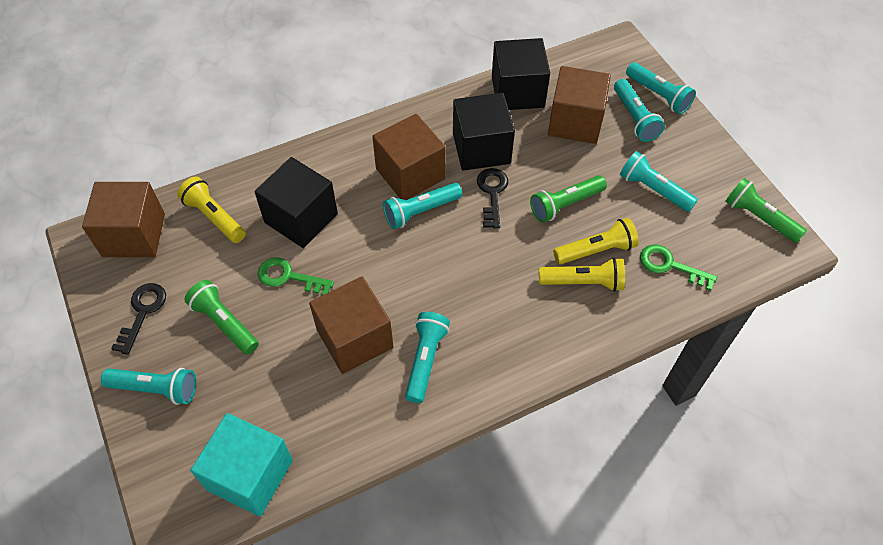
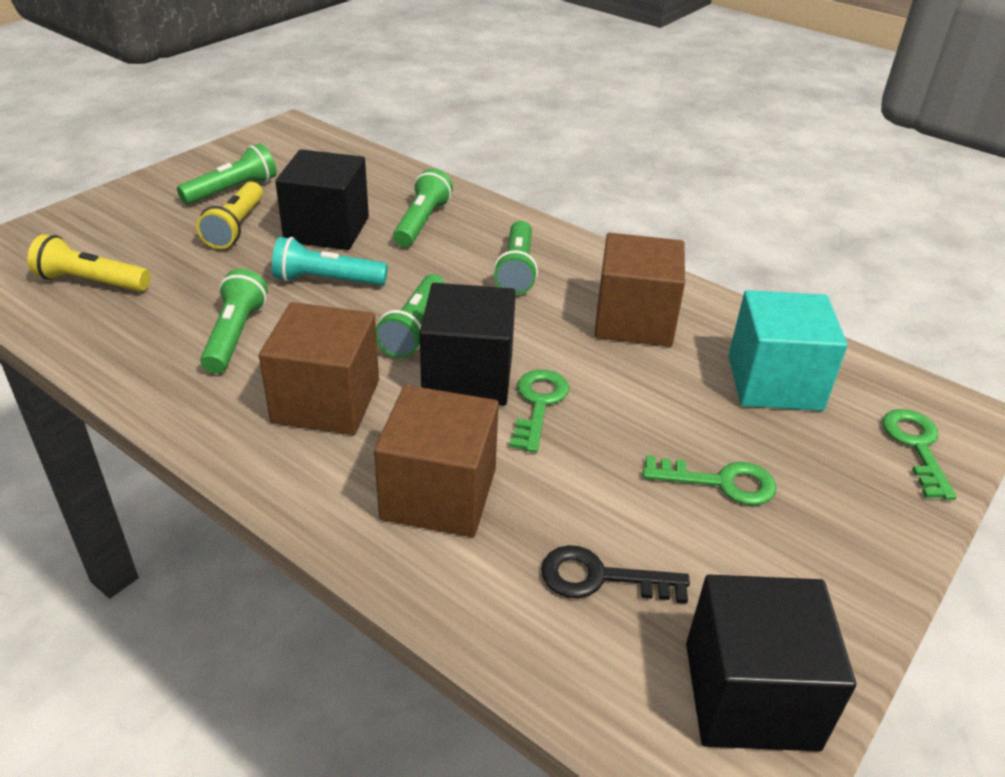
black key: [111,283,166,355] [477,168,508,229] = 2 -> [541,545,690,604] = 1
brown cube: [82,182,165,257] [309,277,393,374] [372,114,445,200] [548,66,611,144] = 4 -> [259,302,379,435] [374,385,499,537] [594,233,685,347] = 3
green flashlight: [184,280,259,355] [530,175,607,223] [725,178,807,243] = 3 -> [177,144,276,205] [200,269,268,374] [376,274,444,358] [393,169,453,247] [493,221,538,295] = 5
green key: [258,257,334,295] [640,244,717,291] = 2 -> [509,370,569,453] [643,455,776,505] [883,409,957,500] = 3
turquoise flashlight: [101,368,196,405] [383,183,462,229] [405,312,450,403] [614,79,665,142] [620,151,698,212] [626,62,696,114] = 6 -> [272,237,388,286] = 1
yellow flashlight: [177,177,246,243] [539,258,625,292] [553,218,639,264] = 3 -> [28,234,150,291] [196,182,263,249] = 2

